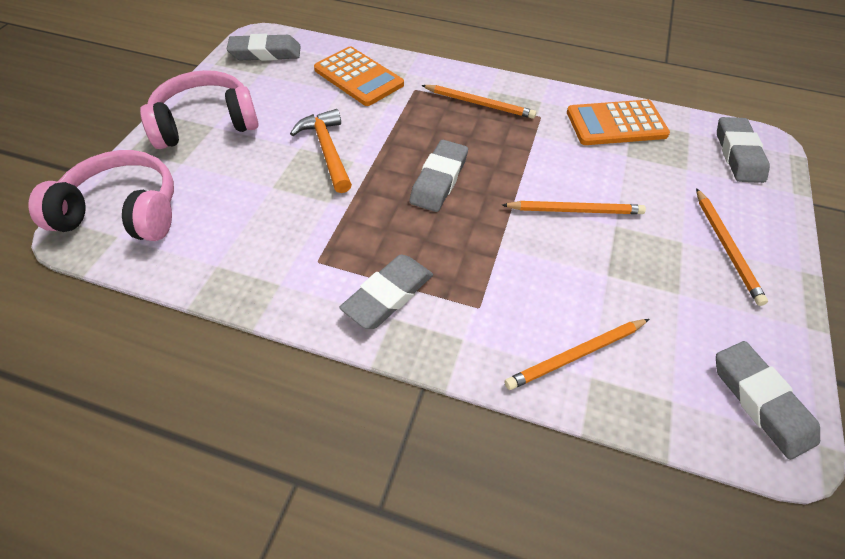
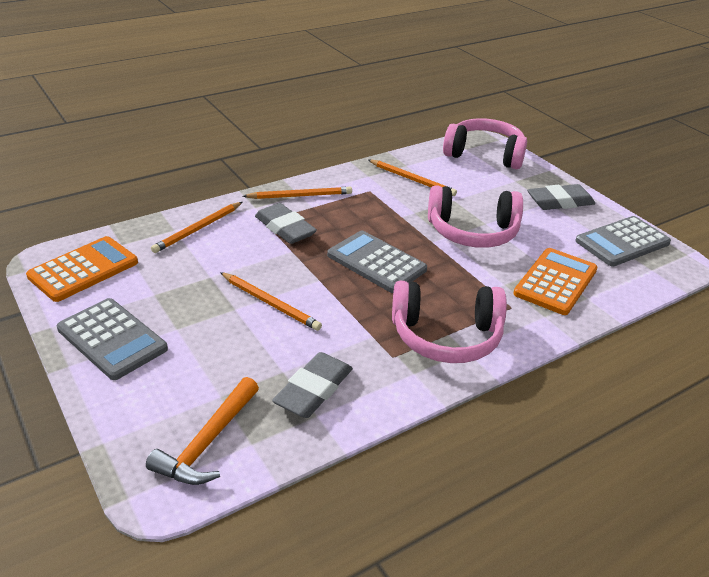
grey calculator: none = 0 -> [57,298,168,380] [327,231,427,293] [575,216,671,266] = 3
grey eraser: [227,34,301,61] [339,255,433,329] [409,140,468,212] [716,341,820,460] [717,117,770,183] = 5 -> [255,203,317,244] [272,352,353,418] [527,184,595,210] = 3
pink headphones: [28,150,174,241] [140,70,259,149] = 2 -> [392,281,507,363] [428,185,523,248] [443,118,527,169] = 3

